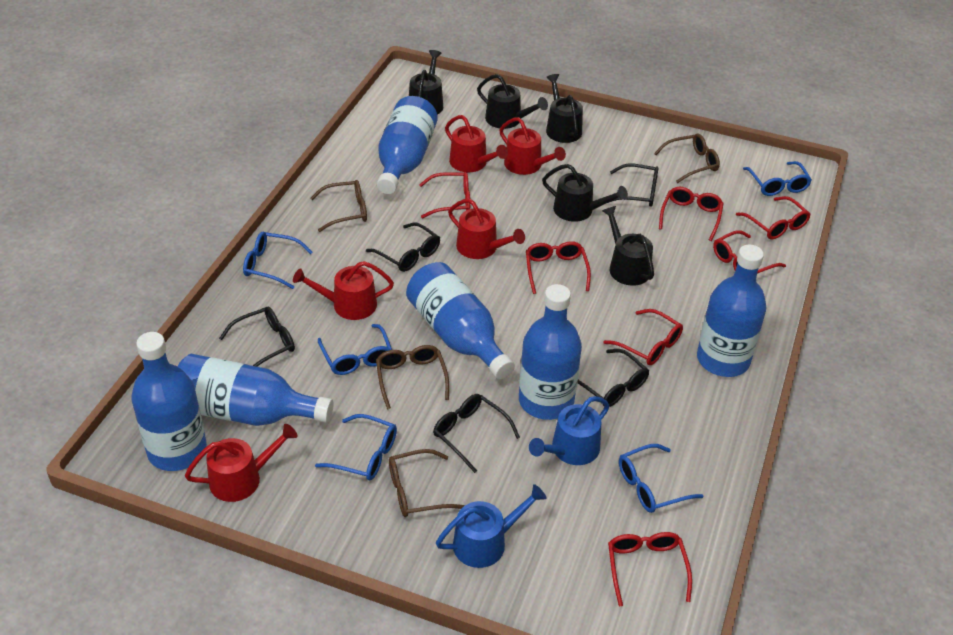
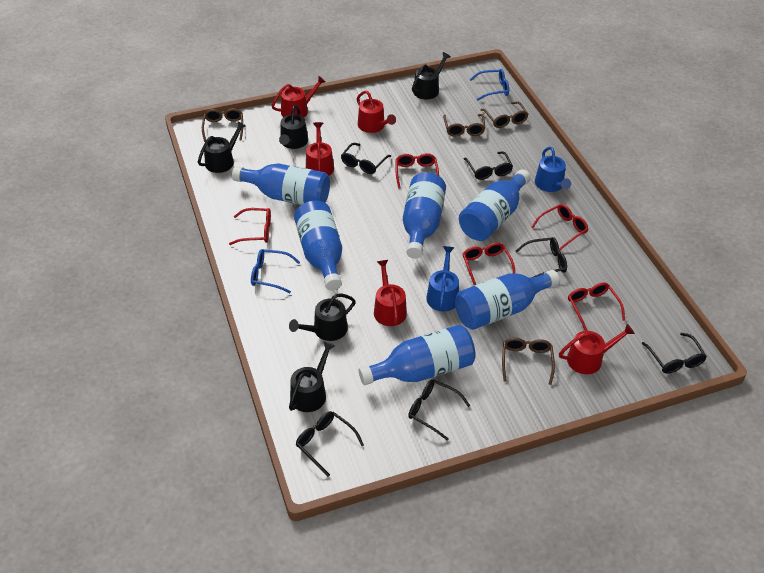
black glasses: [219,307,295,367] [366,222,440,272] [433,394,520,473] [577,349,649,407] [608,163,659,207] = 5 -> [296,411,364,477] [341,143,391,174] [408,379,470,440] [464,151,513,180] [516,237,567,278] [642,333,707,374] = 6
blue glasses: [243,232,312,289] [315,414,397,481] [318,324,392,375] [619,444,703,513] [743,161,812,196] = 5 -> [251,249,300,293] [469,69,509,101] = 2
red glasses: [419,172,470,218] [526,241,591,294] [603,309,683,365] [608,532,692,606] [659,187,724,241] [713,230,786,274] [736,196,811,239] = 7 -> [229,208,271,245] [395,153,439,189] [463,242,515,285] [531,204,588,250] [568,282,625,331] = 5

